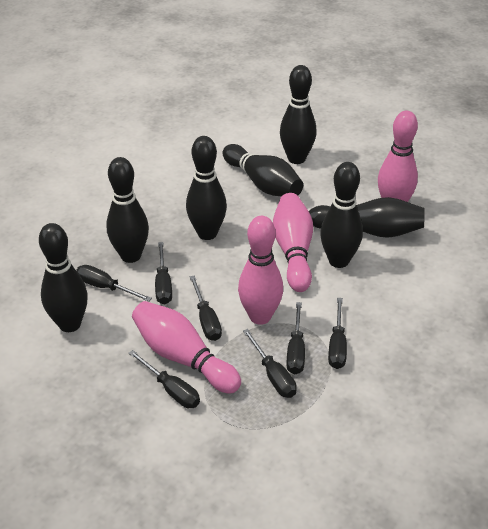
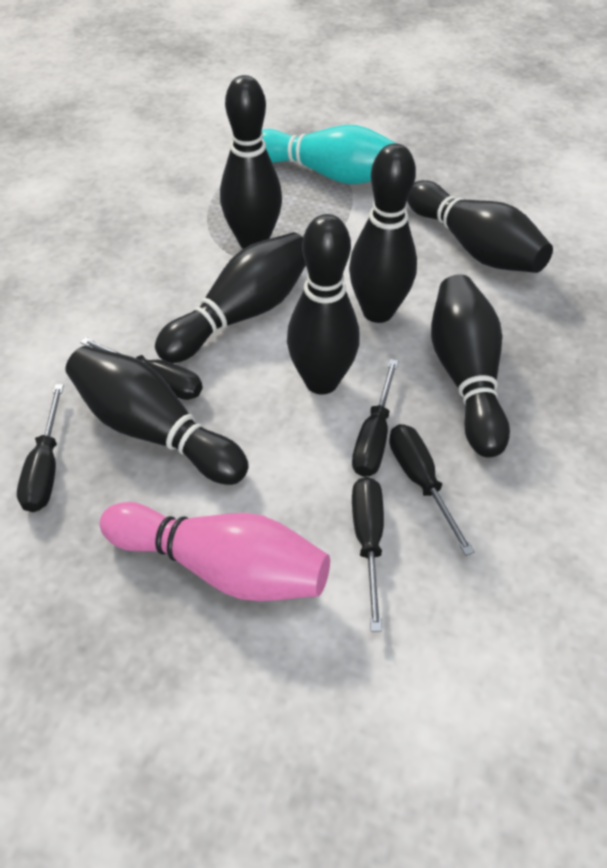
black screwdriver: [76,265,152,302] [129,350,200,408] [155,242,172,304] [189,275,222,341] [243,329,297,398] [286,302,305,374] [328,298,347,369] = 7 -> [17,384,64,512] [80,337,203,400] [352,359,399,477] [352,477,384,631] [389,424,475,556] = 5
pink bowling pin: [132,301,241,394] [238,216,283,325] [273,193,313,292] [378,110,418,202] = 4 -> [100,502,330,601] = 1
turquoise bowling pin: none = 0 -> [262,125,398,184] = 1

